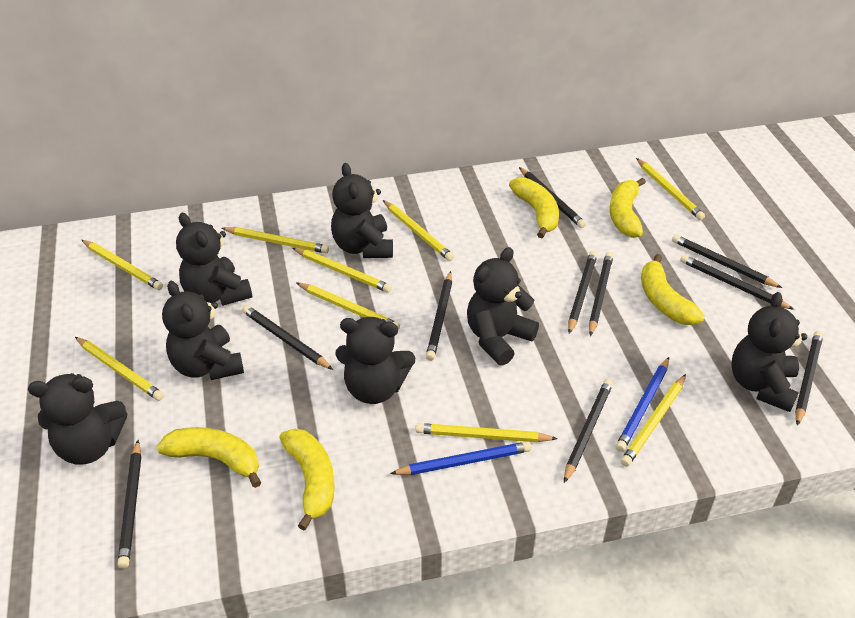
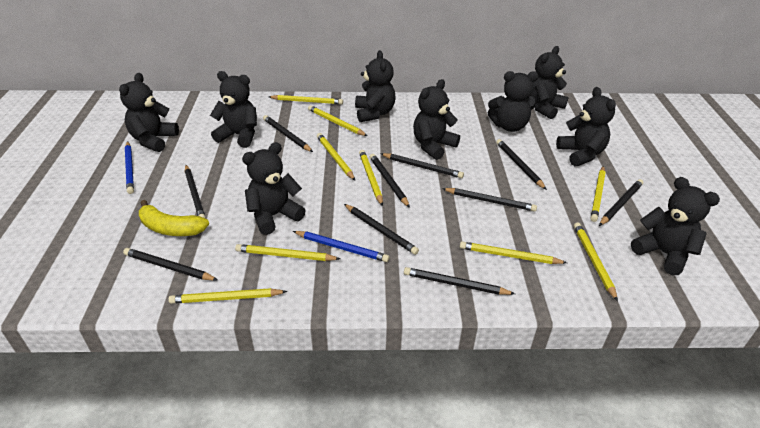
black teddy bear: [28,373,128,464] [162,281,244,380] [176,213,252,306] [331,163,393,258] [335,317,415,404] [467,247,539,366] [731,292,807,412] = 7 -> [119,73,179,152] [210,71,257,148] [242,142,306,235] [355,50,395,122] [413,79,460,160] [487,71,539,132] [531,46,568,119] [556,87,616,166] [631,177,720,275] = 9
yellow banana: [157,427,261,488] [280,429,335,531] [509,177,559,238] [610,178,646,238] [641,254,704,325] = 5 -> [139,200,209,236] = 1

